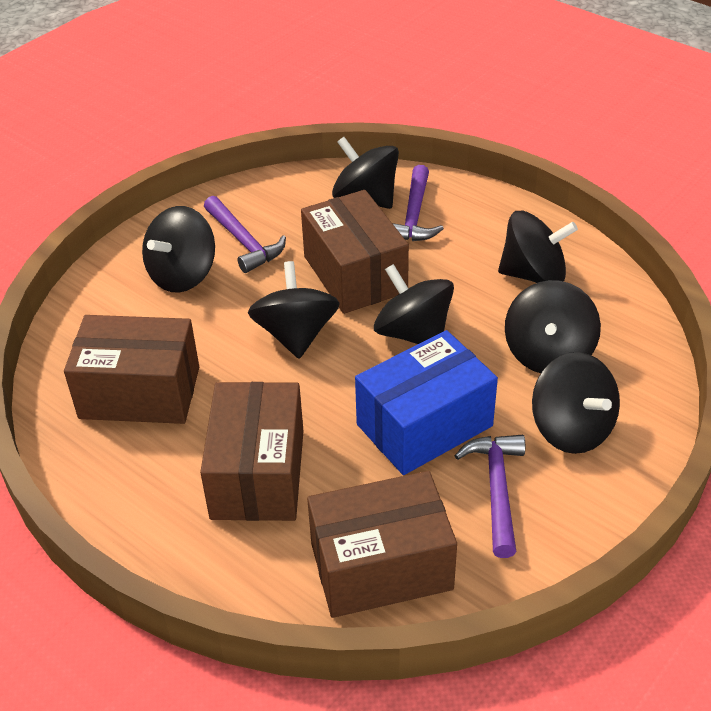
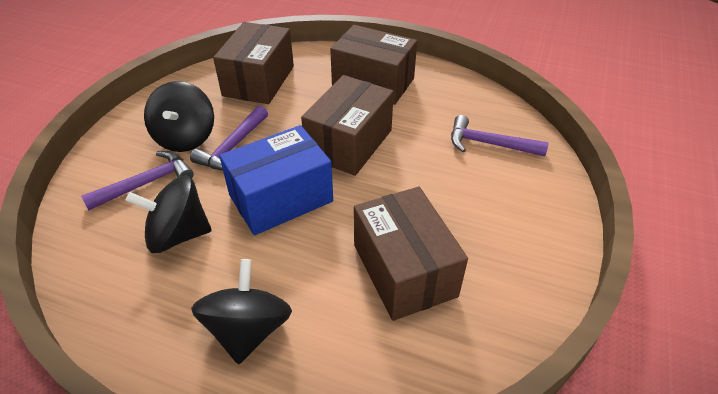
black spinning top: [142,206,215,293] [248,261,340,359] [332,137,399,209] [374,264,454,344] [498,211,578,283] [505,280,601,373] [532,352,620,454] = 7 -> [126,175,212,253] [144,81,214,152] [191,259,292,364] = 3

